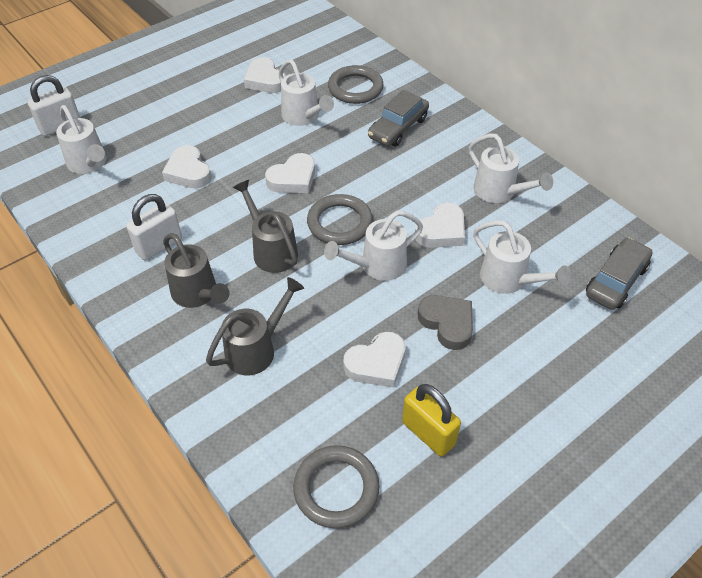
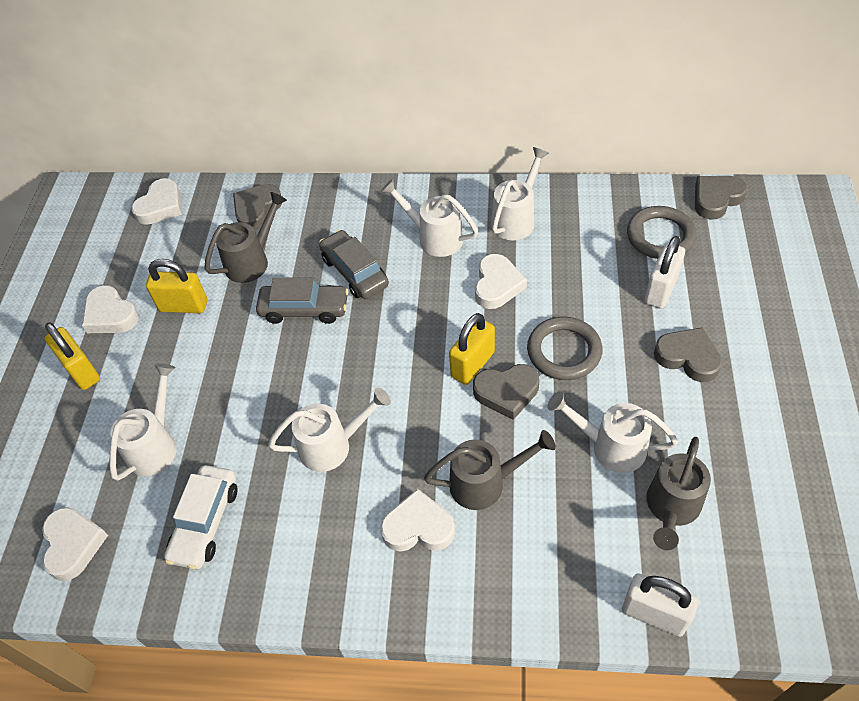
grey heart: [418,295,473,350] = 1 -> [233,184,282,230] [473,364,539,420] [654,327,722,382] [695,176,748,220] = 4
grey ring: [293,445,380,529] [307,194,373,245] [328,65,384,104] = 3 -> [527,316,602,380] [627,206,697,259] = 2
white car: none = 0 -> [164,465,237,569] = 1
yellow padlock: [402,384,461,457] = 1 -> [45,322,100,390] [146,259,207,313] [449,313,495,385] = 3

